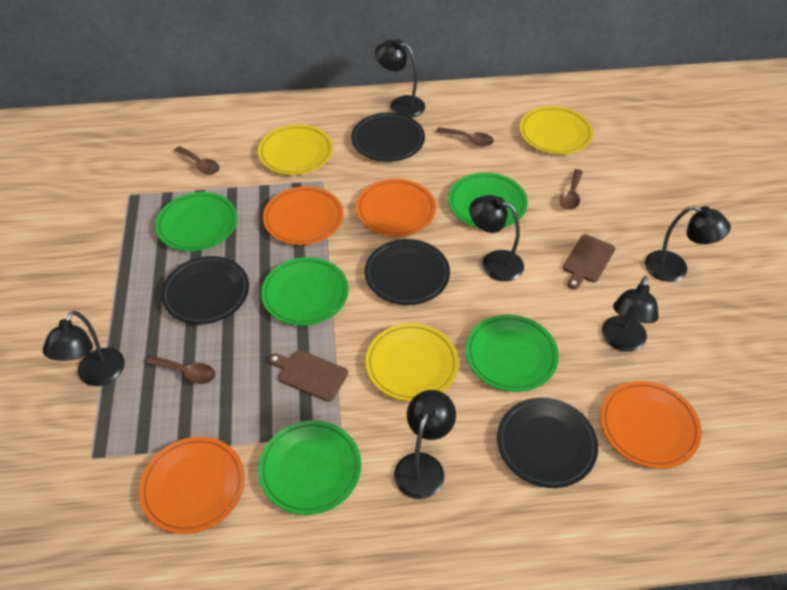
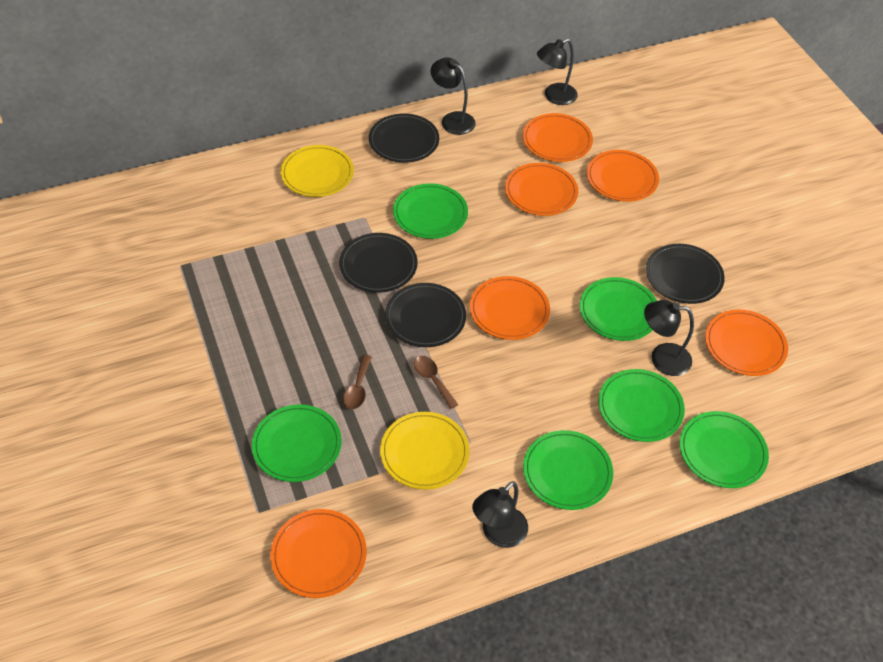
black lamp: [43,310,125,386] [375,39,425,118] [394,390,456,499] [469,195,524,282] [602,276,659,352] [645,206,731,282] = 6 -> [431,57,476,135] [472,481,528,548] [537,39,578,105] [644,300,694,376] = 4
brown cutting board: [269,350,348,402] [563,234,615,290] = 2 -> none = 0
brown spoon: [146,356,216,384] [174,146,220,175] [436,127,494,146] [560,169,583,210] = 4 -> [343,355,372,409] [414,356,458,409] = 2
green plate: [155,192,238,251] [258,420,361,515] [261,257,349,326] [448,172,528,228] [466,315,559,392] = 5 -> [252,404,342,482] [393,183,468,239] [523,430,613,510] [579,277,657,341] [598,369,685,442] [680,411,769,488] = 6
orange plate: [139,437,245,534] [263,186,344,245] [356,179,436,236] [601,381,702,469] = 4 -> [270,509,367,598] [470,276,550,340] [505,163,578,216] [523,113,593,162] [587,150,659,202] [705,310,788,376] = 6
yellow plate: [258,124,333,175] [365,323,459,402] [519,106,593,155] = 3 -> [281,145,354,197] [380,412,470,490] = 2

